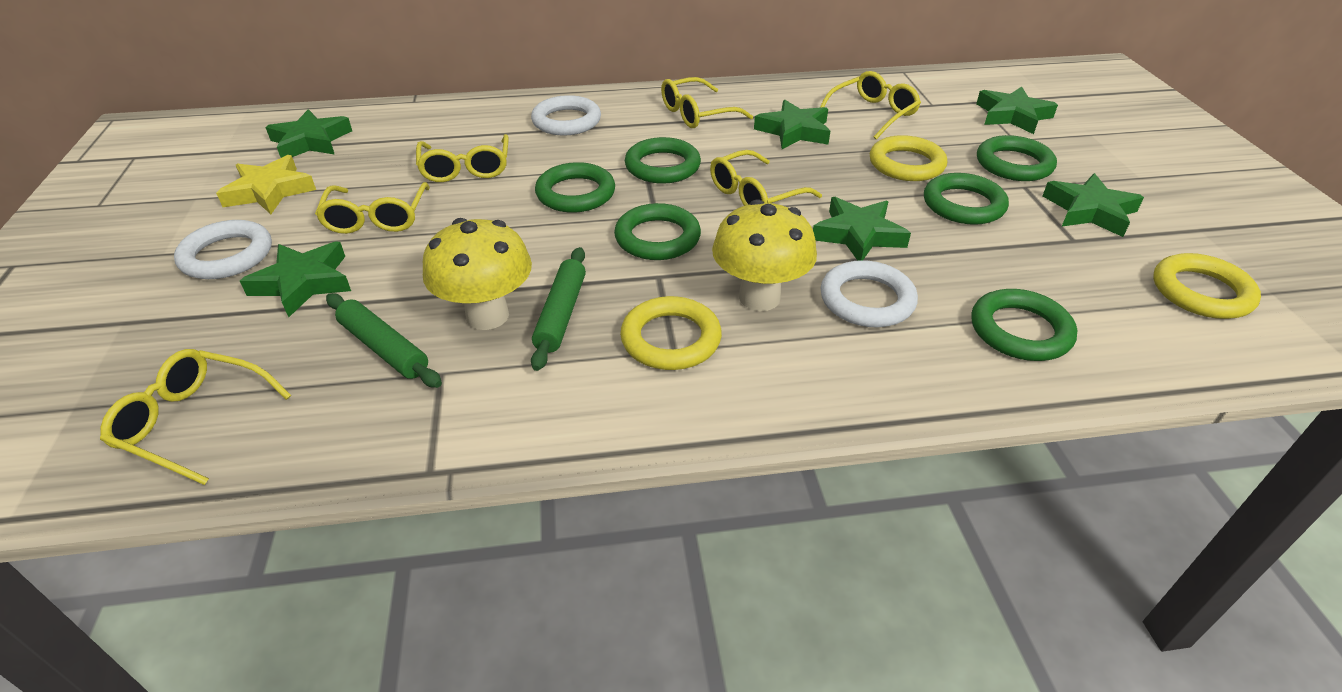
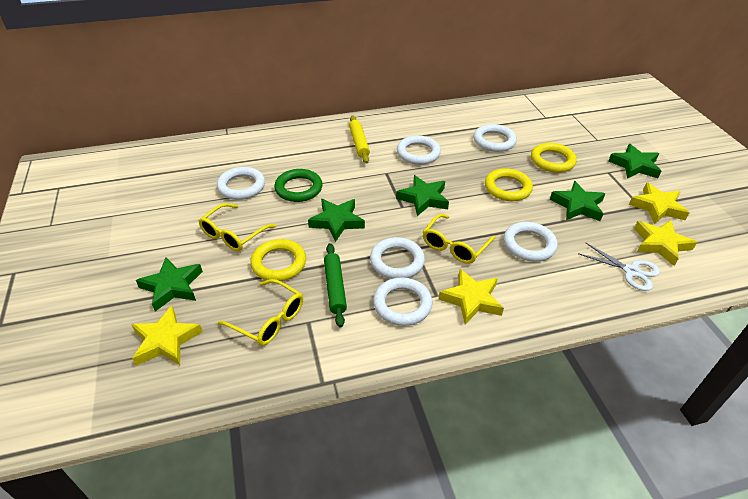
green ring: [535,162,615,213] [614,203,701,260] [625,137,701,184] [924,173,1009,225] [971,289,1077,361] [977,135,1057,181] = 6 -> [274,169,323,202] = 1
green rolling pin: [326,293,442,388] [531,247,586,371] = 2 -> [324,243,347,327] = 1
green star: [240,242,351,317] [265,109,352,158] [754,100,830,149] [813,197,911,261] [976,87,1058,134] [1043,173,1144,237] = 6 -> [136,257,203,311] [308,199,365,242] [396,175,449,216] [550,181,606,221] [608,144,661,179] = 5
white ring: [174,220,272,279] [531,95,601,135] [821,260,918,327] = 3 -> [217,167,265,200] [370,237,425,279] [373,277,432,326] [397,135,441,165] [473,124,517,152] [504,222,558,262] = 6
white scissors: none = 0 -> [578,242,660,291] = 1
yellow glasses: [100,349,291,485] [315,182,430,234] [416,134,509,182] [661,77,753,128] [710,150,822,206] [820,71,921,139] = 6 -> [198,203,276,251] [218,279,303,346] [423,214,496,264] = 3
yellow mushroom: [423,218,532,330] [712,199,817,311] = 2 -> none = 0
yellow rolling pin: none = 0 -> [349,116,370,164] = 1
yellow star: [216,155,316,214] = 1 -> [131,305,203,366] [439,269,504,325] [629,183,689,224] [634,220,697,266] = 4

